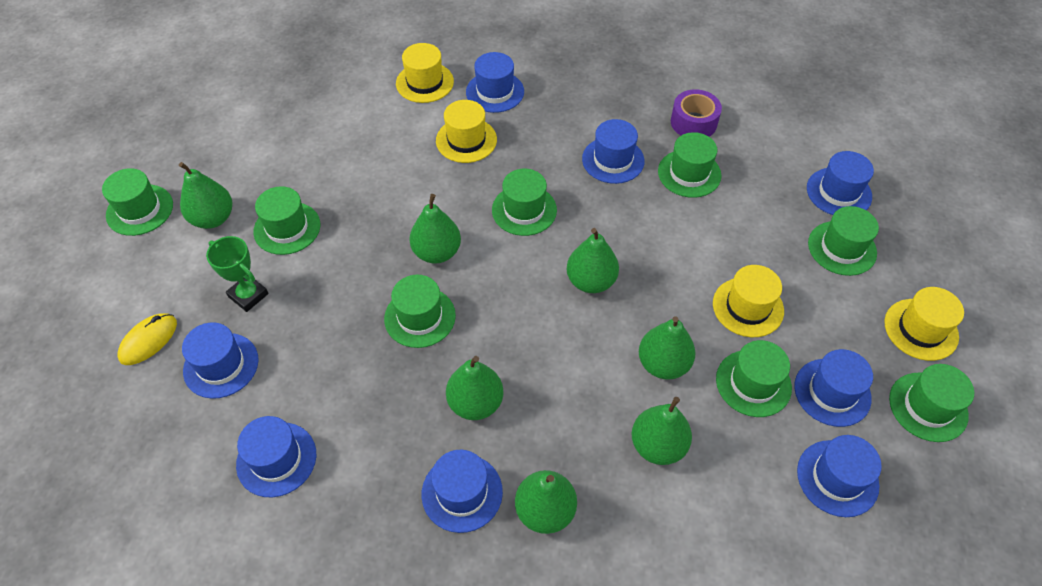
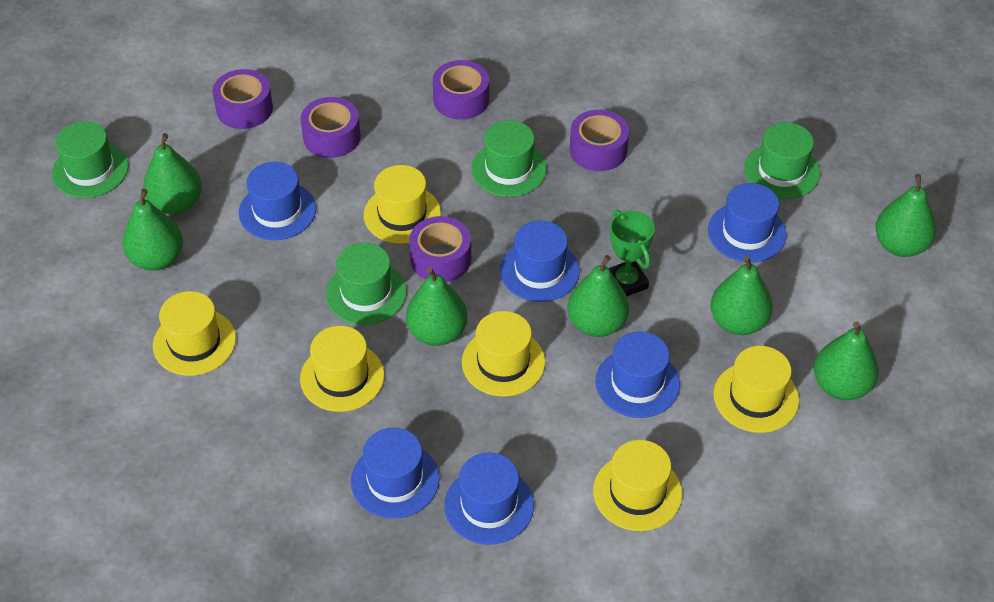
blue hat: [182,322,259,399] [236,416,316,497] [422,450,503,533] [466,52,524,113] [582,119,645,184] [794,349,873,427] [797,435,882,517] [807,151,874,215] = 8 -> [239,162,316,240] [351,428,439,519] [444,453,534,545] [500,221,580,302] [596,331,680,418] [708,183,786,263] = 6
green hat: [102,168,173,236] [253,186,320,255] [384,275,456,348] [492,169,557,236] [658,132,721,198] [716,340,792,417] [808,206,879,276] [889,364,974,442] = 8 -> [52,121,128,198] [326,243,407,325] [471,120,547,197] [744,122,820,199] = 4
purple tape: [671,89,722,137] = 1 -> [213,69,273,129] [301,97,361,158] [409,216,471,282] [433,60,489,120] [570,110,629,171] = 5
yellow hat: [396,43,454,103] [436,100,497,163] [713,265,784,337] [885,287,964,361] = 4 -> [153,291,236,376] [300,326,384,412] [364,165,441,244] [462,311,545,397] [593,440,682,531] [714,346,799,433] = 6
yellow mouse: [118,314,177,365] = 1 -> none = 0

